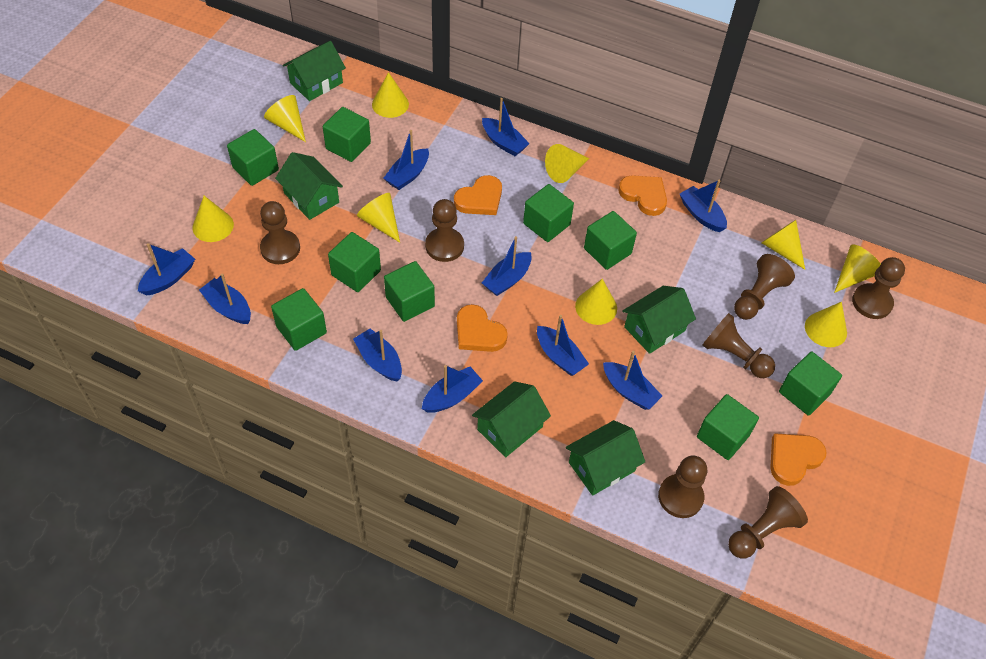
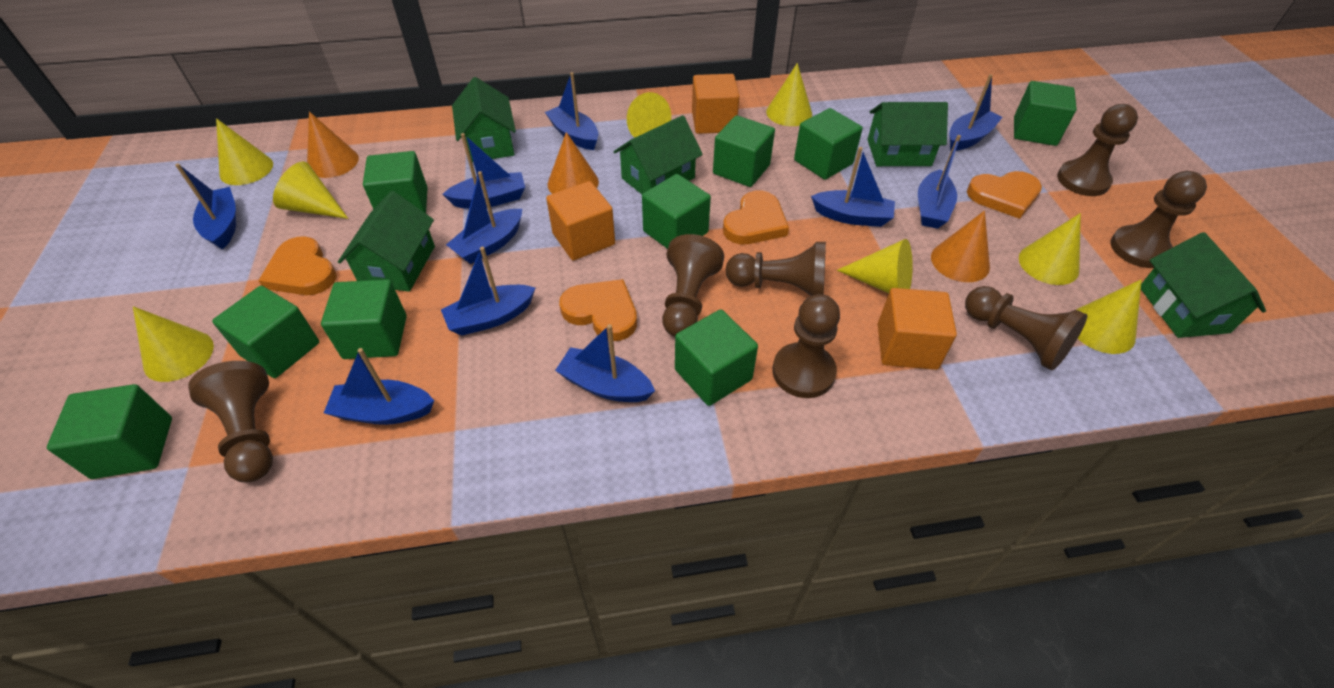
orange cone: none = 0 -> [307,111,359,178] [548,132,599,194] [931,211,990,282] = 3
orange cube: none = 0 -> [546,181,615,260] [692,74,740,134] [878,288,957,370] = 3
yellow cone: [193,196,234,242] [264,95,306,142] [357,193,400,243] [372,72,409,118] [545,144,589,183] [575,279,617,325] [762,220,805,270] [805,302,847,347] [834,244,880,293] = 9 -> [133,306,214,382] [216,118,273,185] [273,162,348,219] [627,92,671,138] [766,63,812,126] [837,239,913,293] [1019,213,1081,285] [1076,279,1142,354] = 8

